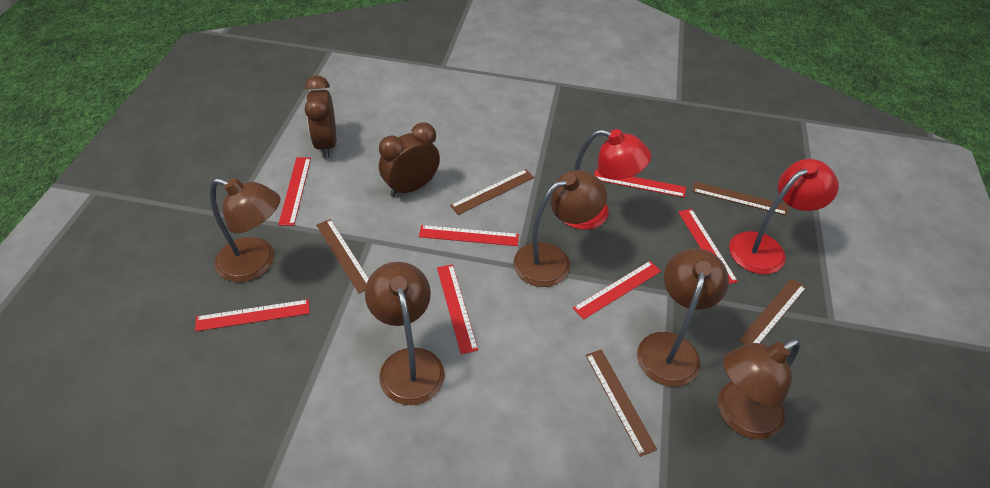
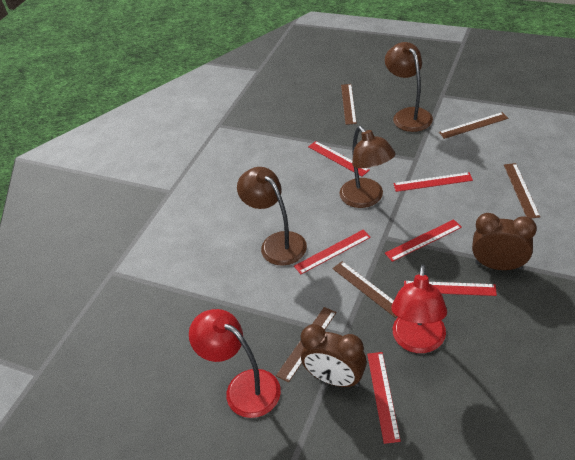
brown lamp: [210,178,280,282] [365,262,445,405] [513,170,607,287] [637,248,729,387] [718,339,800,440] = 5 -> [237,167,307,266] [339,126,395,208] [385,42,433,132] = 3
red ruler: [195,299,310,332] [278,157,311,226] [419,225,519,246] [437,264,478,354] [573,261,661,320] [594,170,686,198] [678,209,738,284] = 7 -> [294,230,371,274] [308,141,370,176] [367,352,401,444] [385,219,462,262] [393,172,473,192] [404,281,497,296] = 6

